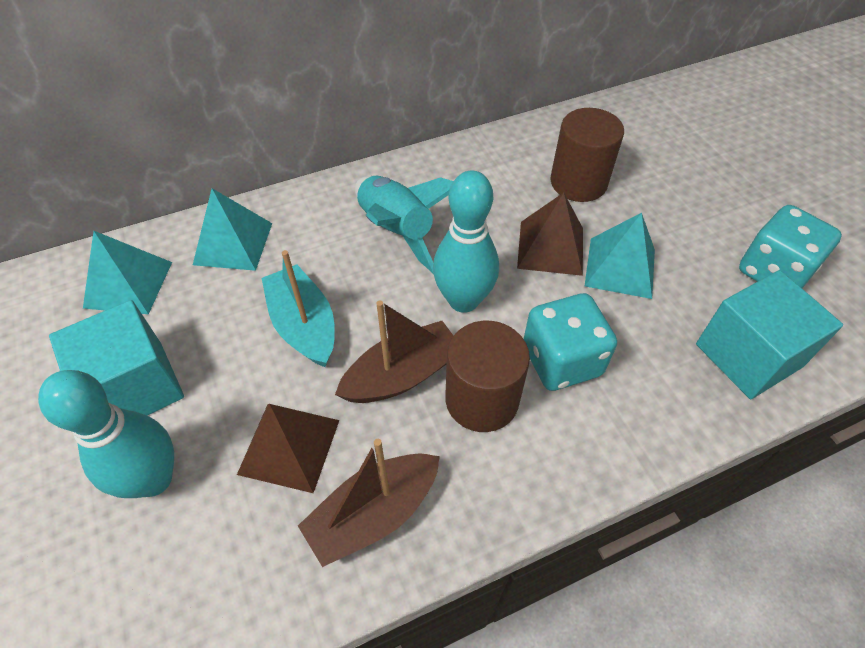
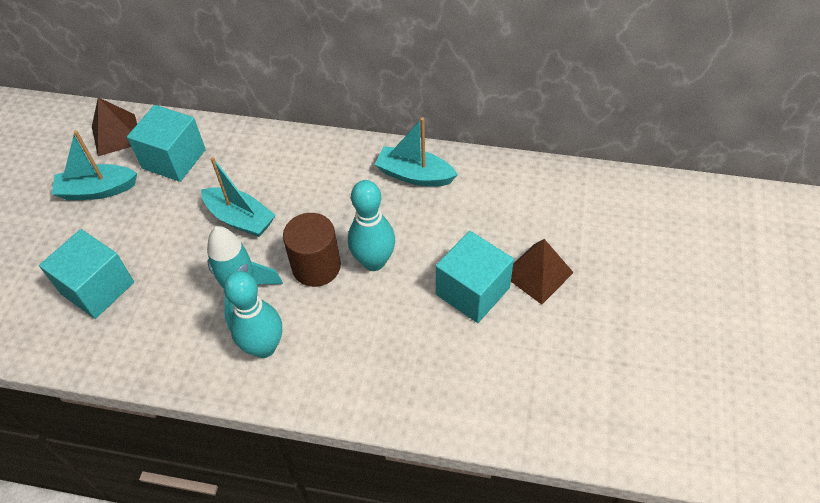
brown boat: [298,439,440,567] [335,300,454,403] = 2 -> none = 0
brown cylinder: [445,321,530,432] [551,108,624,202] = 2 -> [283,213,341,287] = 1
turquoise boat: [262,250,335,367] = 1 -> [52,130,137,200] [201,157,276,237] [375,117,458,186] = 3
turquoise cube: [49,300,184,416] [696,270,843,399] = 2 -> [39,229,134,319] [127,105,206,182] [436,231,514,323] = 3
turquoise dice: [524,293,617,391] [739,205,842,288] = 2 -> none = 0
turquoise pyramid: [83,231,172,314] [193,188,272,271] [585,213,655,299] = 3 -> none = 0

